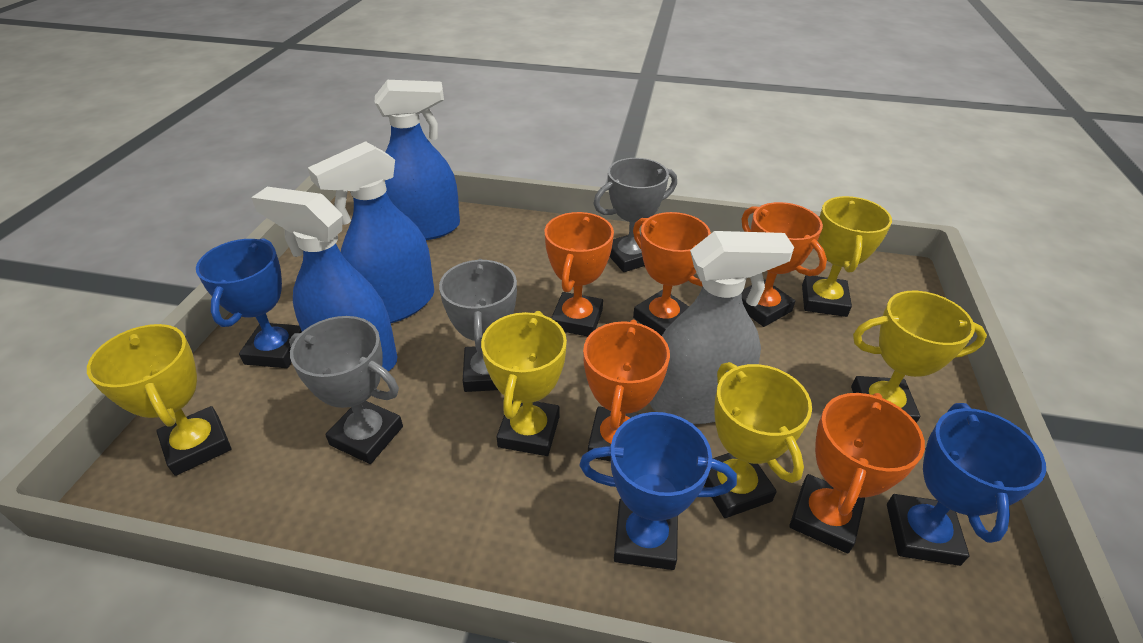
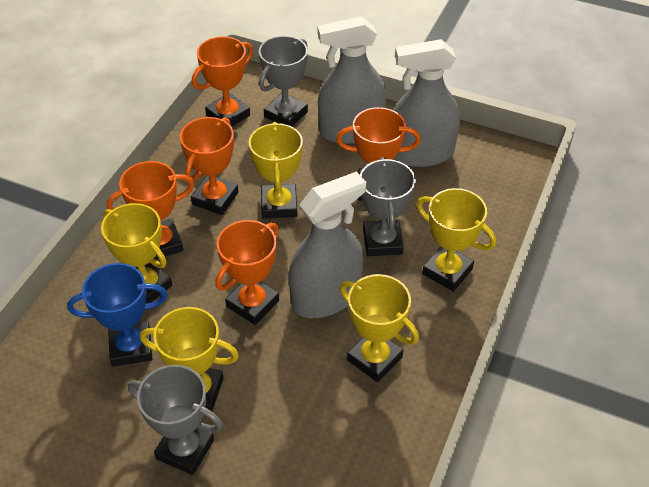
blue spray bottle: [251,187,397,371] [308,141,434,323] [375,80,460,240] = 3 -> none = 0
blue trophy: [196,238,302,368] [579,412,737,570] [887,403,1046,566] = 3 -> [67,263,168,367] = 1
grey spray bottle: [650,231,794,424] = 1 -> [289,171,366,318] [318,16,386,144] [393,39,460,167] = 3

